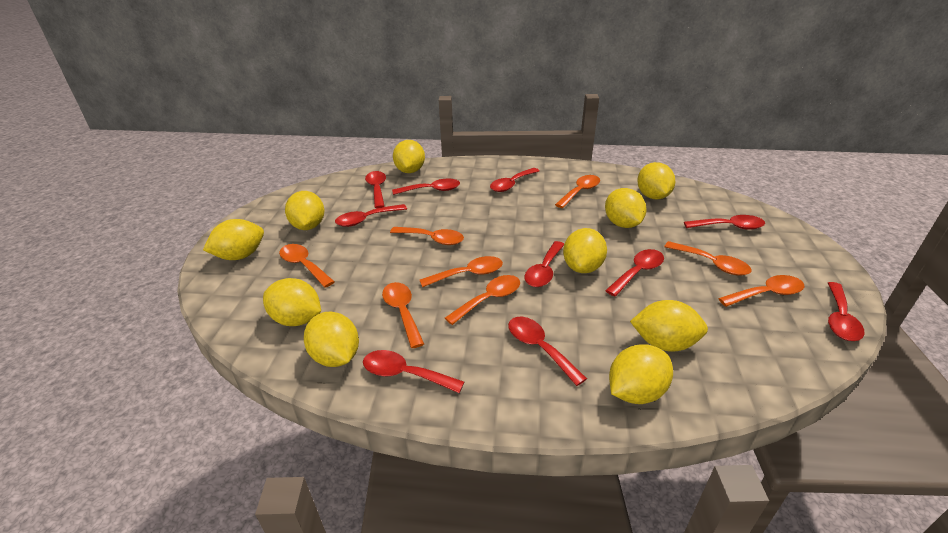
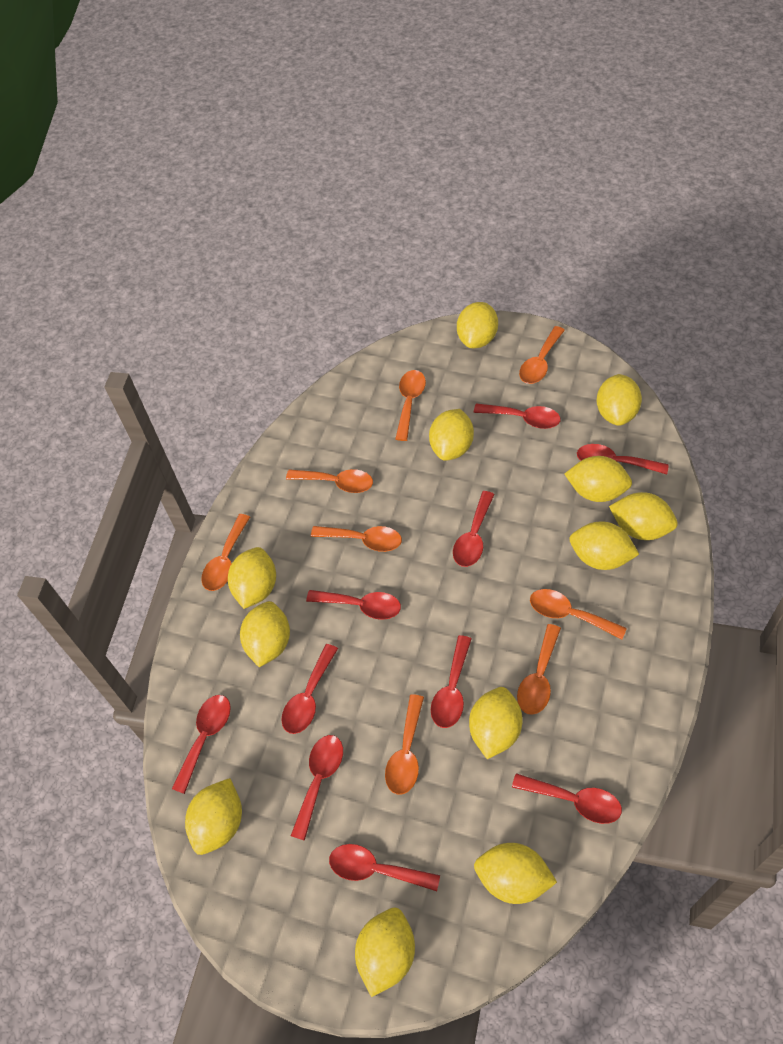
yellow lemon: [203,219,264,260] [263,278,321,326] [285,191,325,230] [304,311,359,367] [393,140,425,173] [563,228,607,273] [605,188,647,228] [609,344,673,404] [630,300,708,352] [637,162,675,200] = 10 -> [185,778,242,855] [228,547,276,609] [240,601,290,667] [355,908,415,997] [429,409,474,461] [457,302,498,348] [469,687,523,759] [474,843,557,904] [565,456,632,502] [570,522,639,570] [596,374,642,426] [609,492,678,540] = 12

